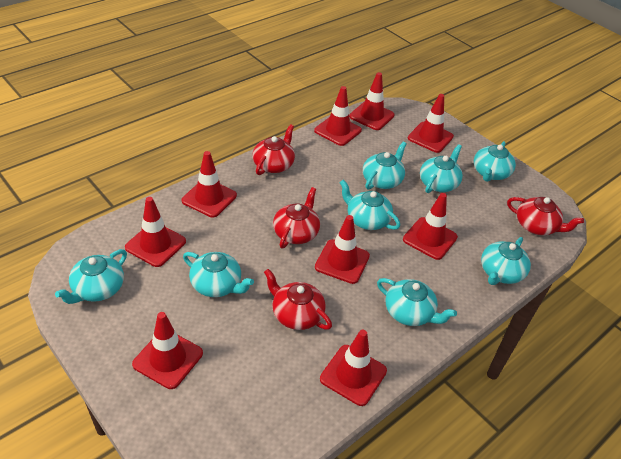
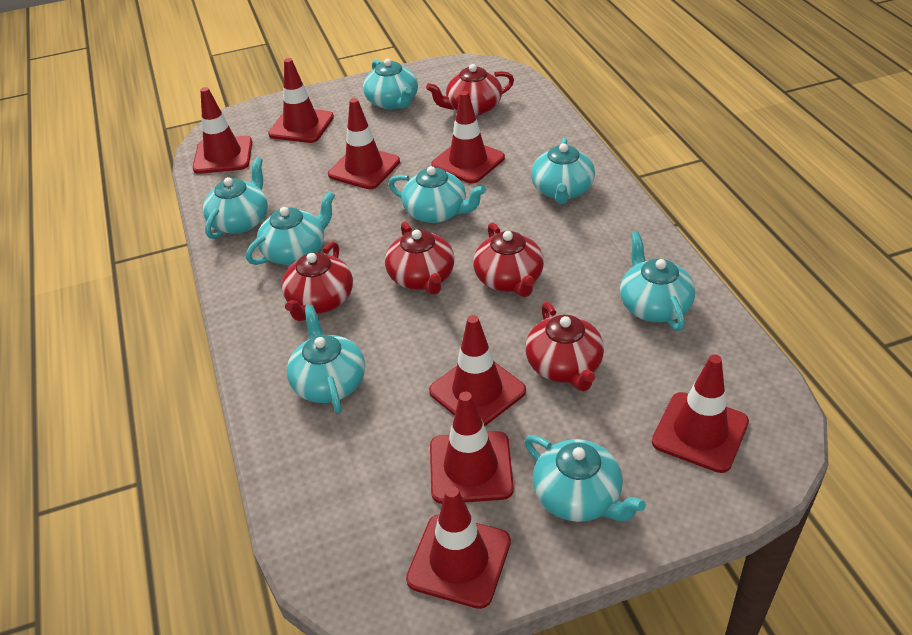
red teapot: [253,124,295,175] [264,269,332,330] [273,187,320,248] [507,197,584,235] = 4 -> [282,242,353,321] [385,222,454,295] [426,64,514,116] [473,222,544,297] [525,302,604,392] = 5
red traffic cone: [125,197,186,267] [132,312,203,389] [182,151,237,217] [314,86,362,146] [315,215,370,284] [320,330,387,406] [349,72,395,130] [403,193,458,260] [408,94,454,153] = 9 -> [193,87,252,174] [268,58,334,143] [328,98,400,189] [406,486,511,609] [429,315,526,426] [430,392,514,504] [431,91,505,183] [652,354,749,473] = 8

